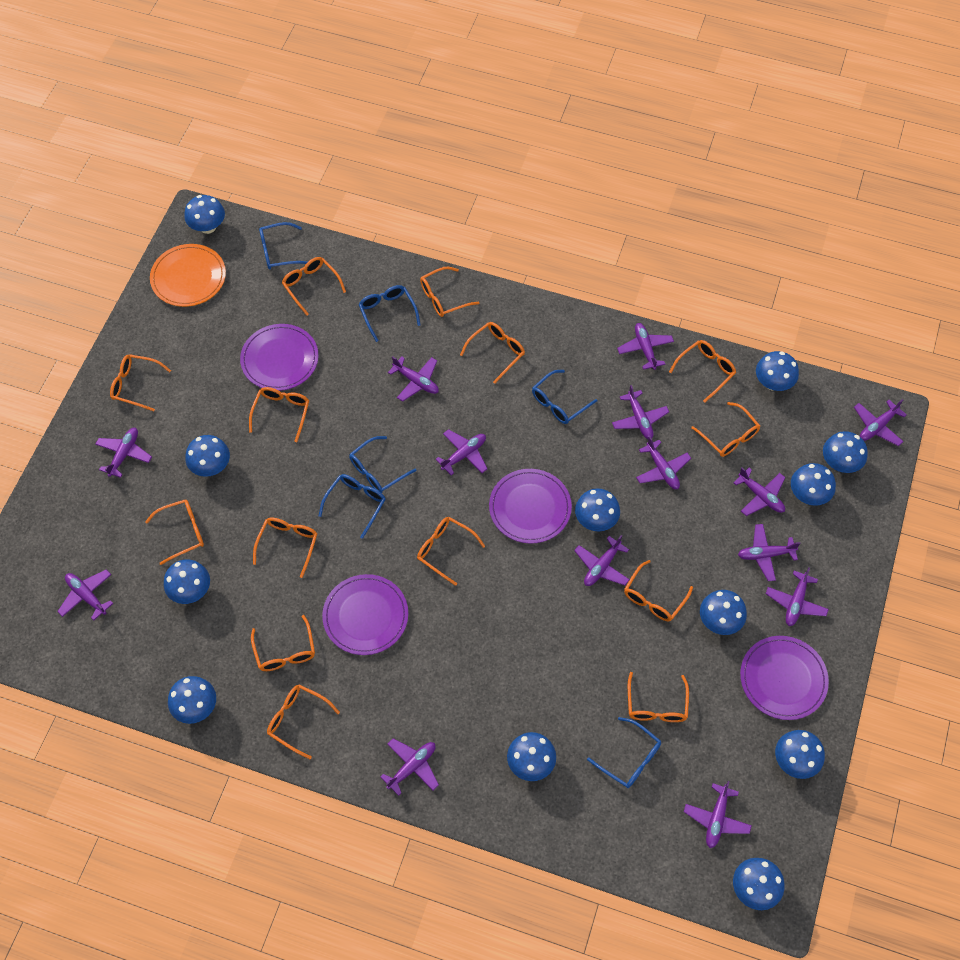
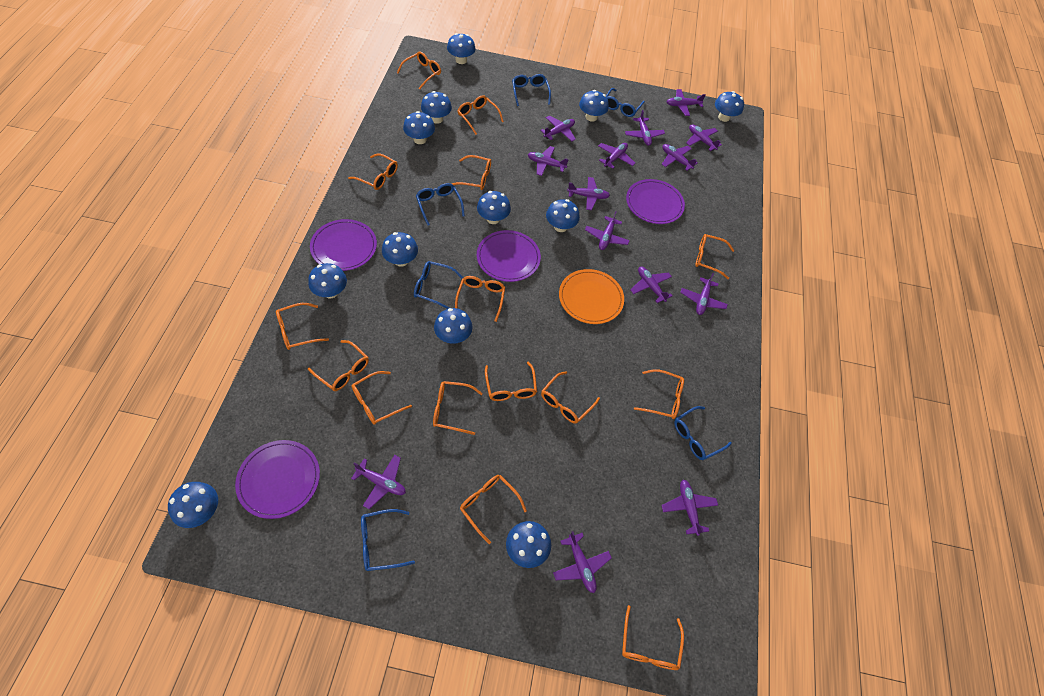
orange glasses: [110,354,171,411] [145,499,204,565] [249,387,309,442] [251,615,315,671] [253,517,317,578] [267,684,340,759] [282,257,346,315] [417,517,485,586] [420,267,479,317] [460,322,525,384] [624,560,693,621] [628,672,689,722] [669,340,736,402] [691,402,760,457] = 14 -> [276,303,329,350] [308,340,369,391] [348,153,398,190] [352,371,412,425] [397,51,441,89] [433,381,483,435] [452,155,491,190] [455,276,505,322] [458,95,504,135] [460,475,527,544] [485,362,537,401] [541,372,600,424] [622,605,684,670] [634,369,684,419] [695,234,734,279] = 15

